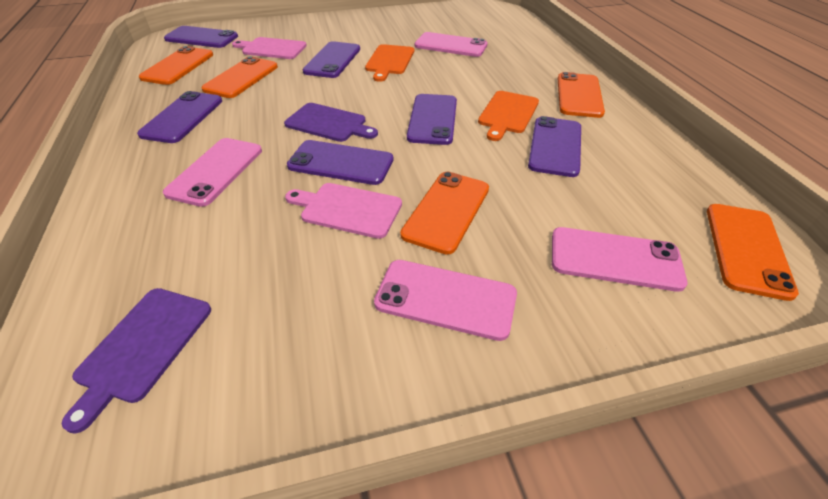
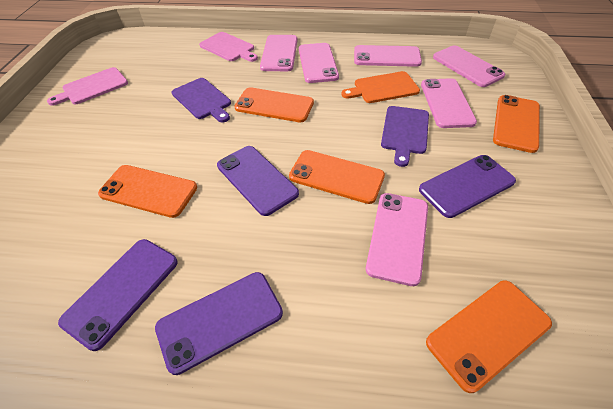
orange cutting board: [365,44,414,82] [478,91,539,141] = 2 -> [341,71,420,103] = 1
pink phone: [163,138,262,207] [374,260,517,341] [415,32,488,57] [552,227,687,292] = 4 -> [260,35,297,71] [299,43,339,83] [354,45,422,67] [366,193,428,286] [421,78,477,128] [433,45,505,87] = 6
purple phone: [137,91,222,143] [164,26,238,48] [287,140,393,185] [303,41,360,78] [407,94,457,145] [528,116,581,177] = 6 -> [58,239,178,351] [155,272,283,375] [217,146,299,216] [419,155,516,218] = 4

